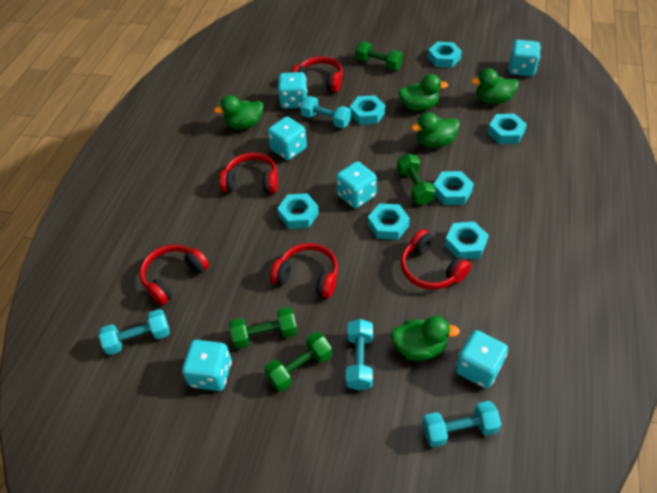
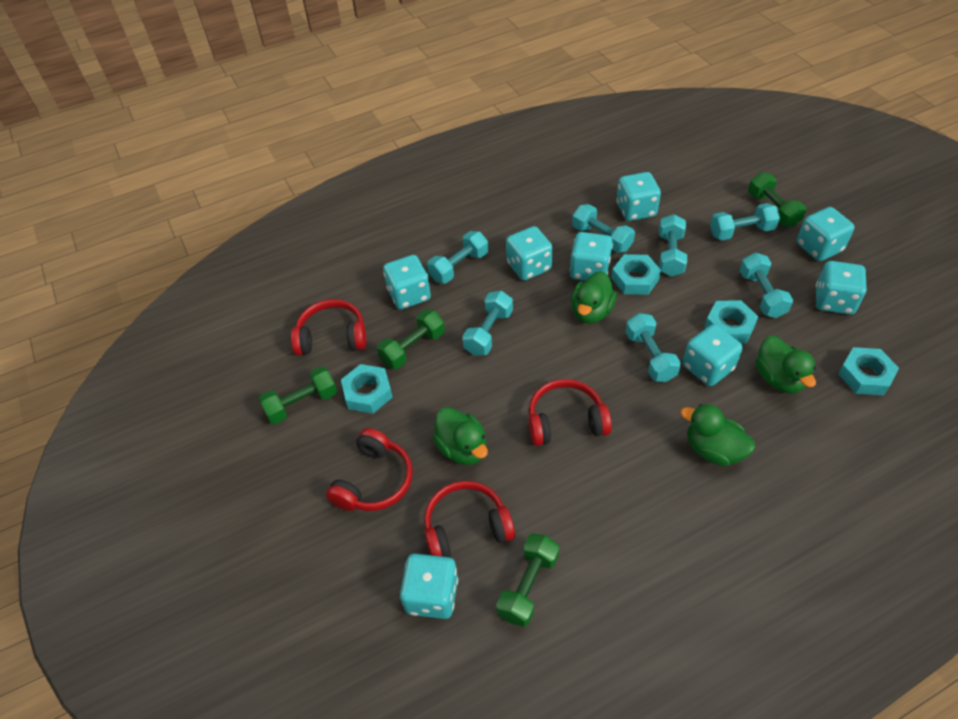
green duck: [214,95,263,129] [391,316,460,361] [398,74,448,111] [411,112,460,148] [471,68,519,104] = 5 -> [433,407,488,465] [571,271,617,324] [680,404,755,466] [756,336,816,394] = 4
red headphones: [140,244,209,305] [219,153,278,193] [270,243,338,298] [292,56,343,92] [401,229,471,290] = 5 -> [291,299,367,355] [326,428,413,511] [424,481,515,558] [529,379,612,446] = 4
turquoise dice: [182,340,232,391] [268,117,307,160] [278,72,308,109] [336,161,377,208] [455,330,508,389] [508,40,541,76] = 6 -> [383,255,431,310] [400,554,458,619] [506,226,553,281] [570,232,613,281] [616,172,661,221] [683,324,743,386] [797,207,855,261] [816,261,867,315] = 8
turquoise dumbbell: [99,309,170,355] [300,96,351,128] [346,319,373,391] [423,401,501,448] = 4 -> [427,231,488,284] [462,291,513,356] [572,204,635,253] [625,313,681,382] [659,214,687,277] [710,203,780,241] [740,253,793,318] = 7
turquoise nut: [277,193,319,229] [350,95,385,125] [368,204,410,240] [428,42,462,68] [433,171,474,205] [445,222,489,259] [488,114,527,144] = 7 -> [341,364,393,414] [611,254,661,295] [705,300,759,344] [838,347,899,396] = 4

